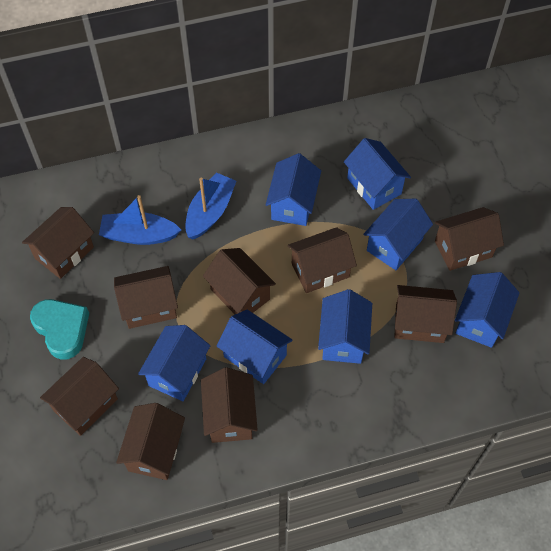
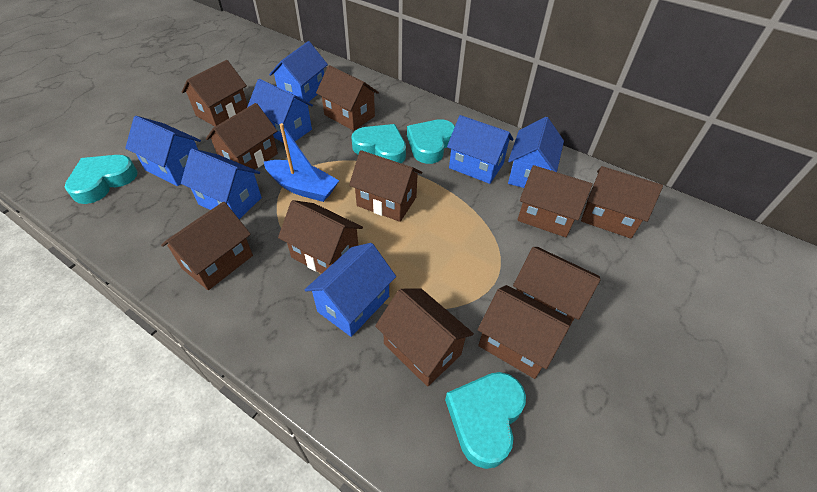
blue boat: [99,195,181,245] [185,173,236,239] = 2 -> [264,123,339,202] = 1
brown house: [22,207,94,279] [40,357,119,436] [114,266,178,329] [116,403,185,480] [201,367,258,443] [203,248,276,314] [287,227,357,293] [394,285,457,343] [435,207,504,271] = 9 -> [161,202,253,290] [182,60,248,126] [206,103,278,170] [278,200,363,274] [316,65,379,131] [349,150,422,222] [375,288,474,387] [478,285,572,379] [513,247,601,325] [517,165,593,237] [581,166,663,239] = 11
turquoise heart: [30,299,89,360] = 1 -> [65,155,137,204] [352,124,406,163] [407,119,455,164] [445,372,526,469] = 4

